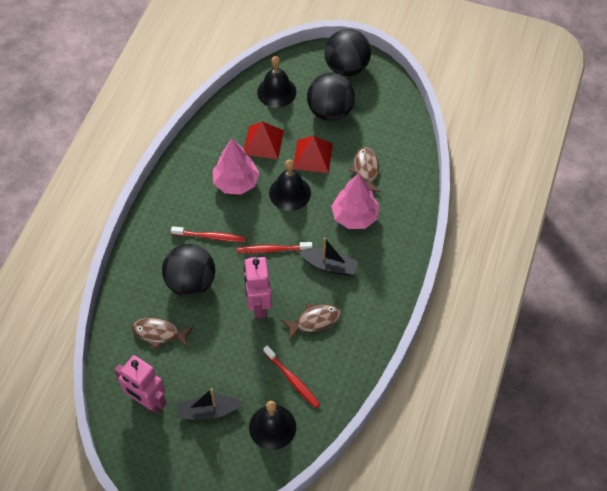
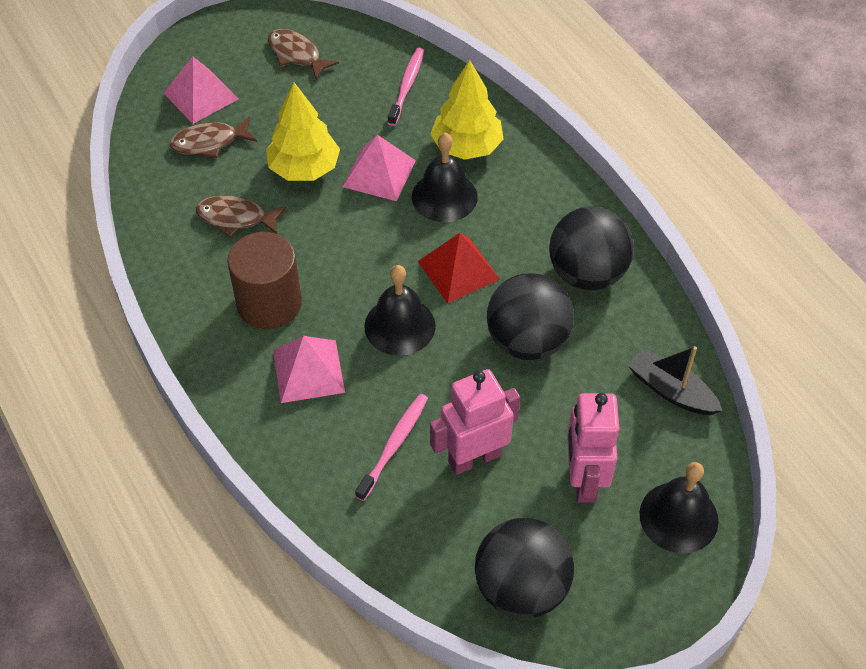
black boat: [178,388,243,420] [299,237,359,276] = 2 -> [628,346,722,415] = 1
brown cylinder: none = 0 -> [227,232,302,329] = 1
pink pyramid: none = 0 -> [164,57,239,124] [273,336,345,403] [343,135,416,201] = 3
pink toothbrush: none = 0 -> [355,394,428,501] [388,48,424,126] = 2
pink tree: [213,139,260,195] [331,173,380,229] = 2 -> none = 0
red pyramid: [244,122,284,159] [293,136,333,173] = 2 -> [418,233,500,303] = 1
red toothbrush: [171,226,246,242] [237,242,312,253] [263,345,320,408] = 3 -> none = 0
yellow tree: none = 0 -> [266,83,340,181] [430,60,504,160] = 2

